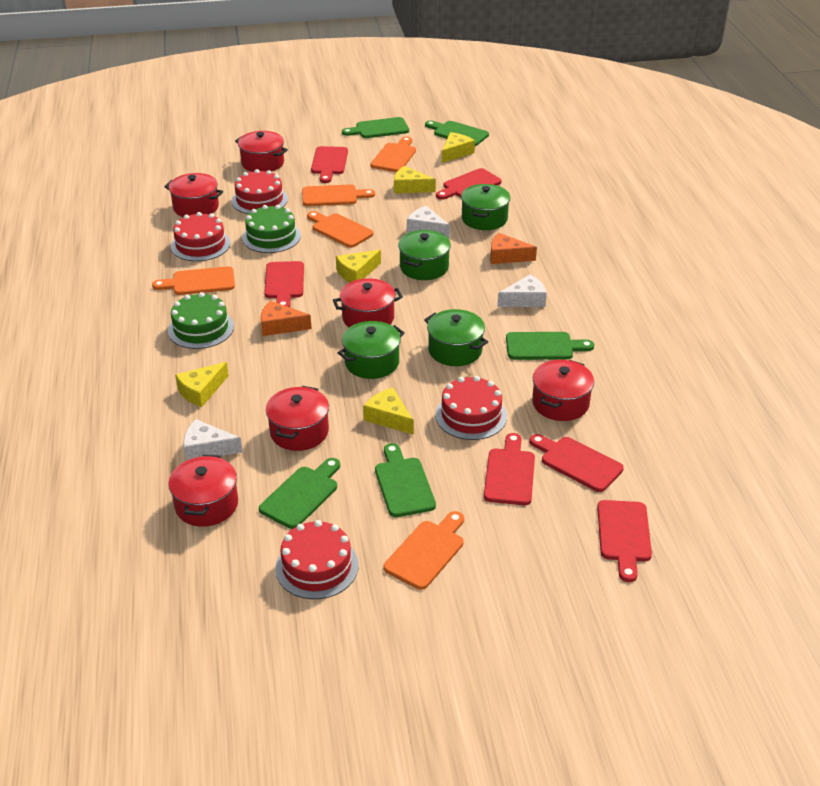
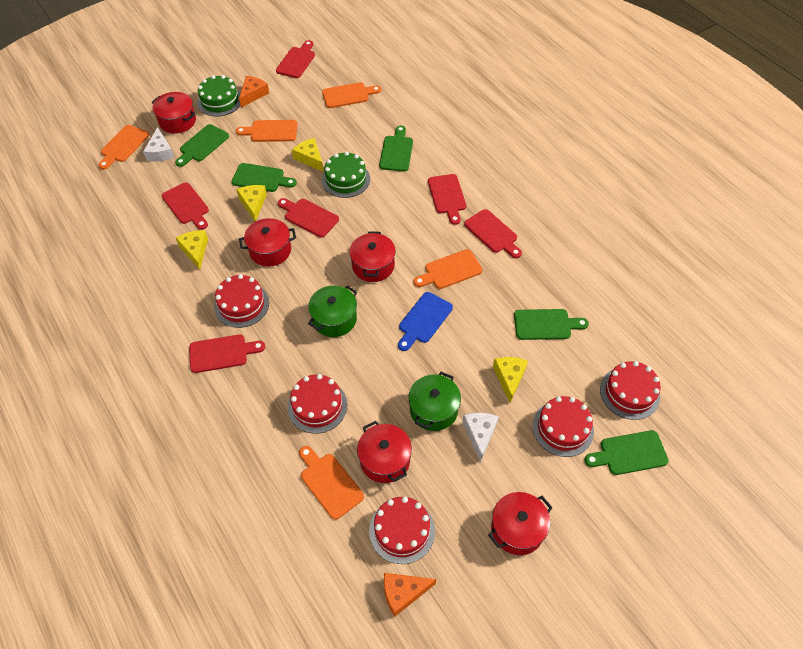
blue cutting board: none = 0 -> [398,292,453,351] = 1
green pot: [338,321,405,379] [398,230,451,280] [424,309,488,366] [461,184,510,230] = 4 -> [308,285,357,337] [408,372,461,431] = 2
red cake: [171,212,231,261] [232,169,288,214] [275,520,358,599] [435,376,507,440] = 4 -> [214,274,269,328] [287,374,347,434] [369,497,435,564] [532,396,594,457] [600,361,661,420] = 5
red pot: [164,173,223,217] [168,455,238,527] [235,131,288,172] [266,386,329,451] [333,278,403,327] [532,360,594,421] = 6 -> [152,92,196,134] [239,218,296,267] [349,231,396,282] [357,421,412,483] [488,492,553,555] = 5
white cheese: [183,419,242,461] [407,206,450,239] [497,274,547,307] = 3 -> [143,127,174,161] [463,413,499,462] = 2
yellow cheese: [175,362,229,407] [336,250,381,283] [363,387,414,435] [394,166,436,194] [442,132,475,163] = 5 -> [176,230,208,269] [236,185,267,222] [292,138,324,172] [493,357,528,403] = 4

